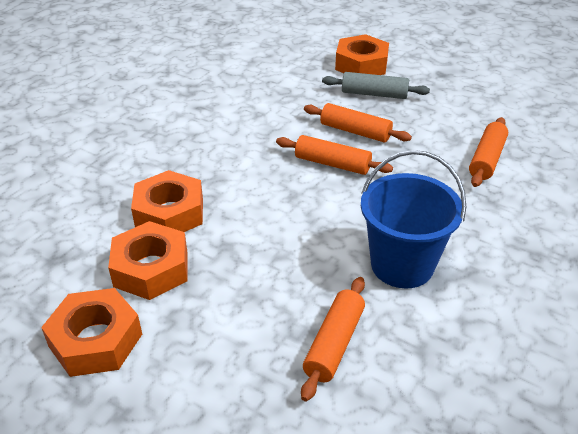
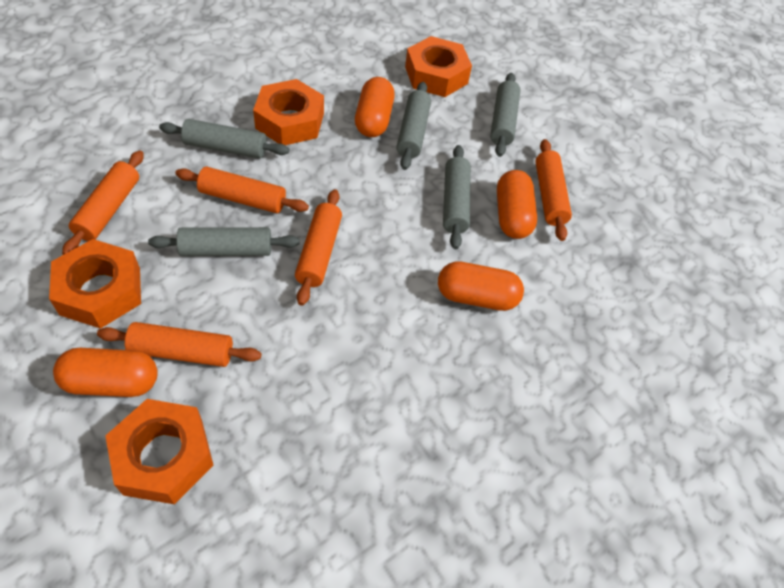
blue bucket: [361,150,466,289] = 1 -> none = 0
grey rolling pin: [322,72,430,99] = 1 -> [148,227,300,256] [159,119,289,159] [396,82,431,170] [443,145,471,249] [490,73,521,157] = 5
orange capsule: none = 0 -> [53,348,158,397] [355,77,394,137] [438,261,524,311] [497,170,537,239] = 4
orange rolling pin: [276,135,393,175] [301,277,365,401] [304,103,412,143] [469,117,508,187] = 4 -> [62,150,144,255] [97,322,262,367] [175,166,309,213] [295,189,342,305] [535,139,572,241] = 5

